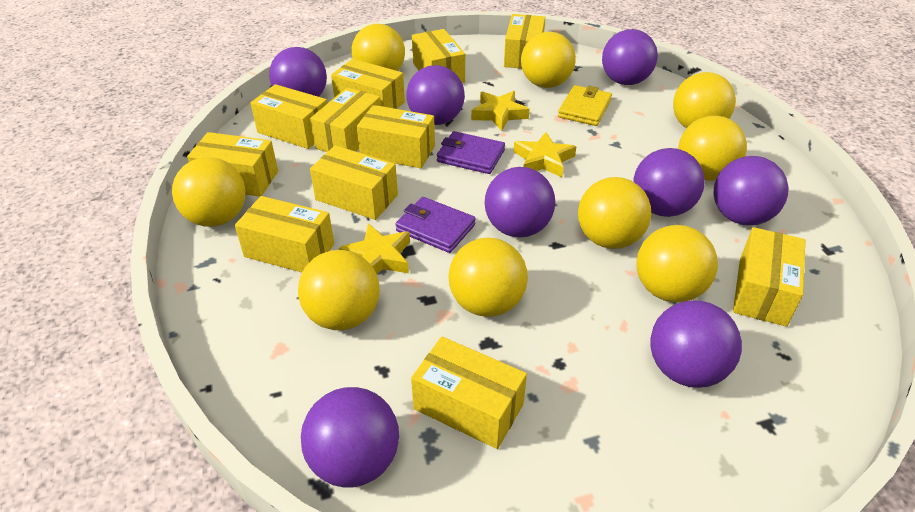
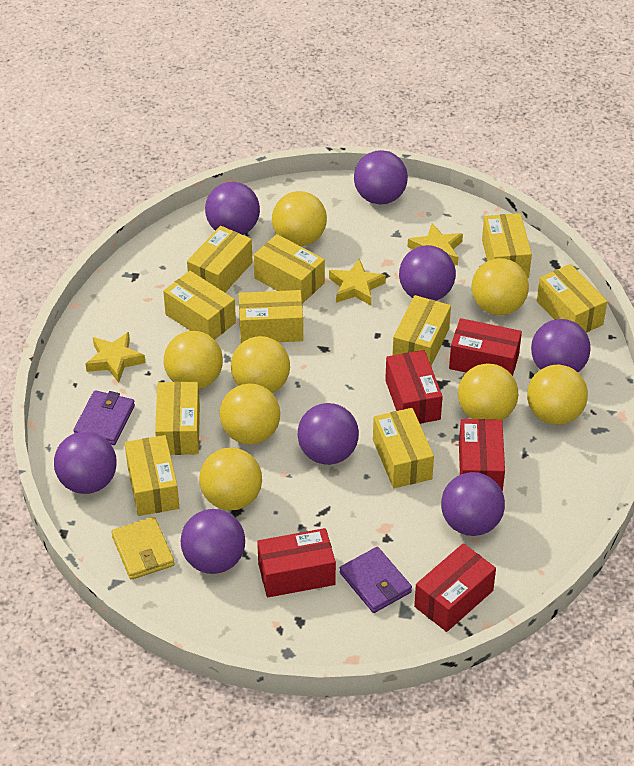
red box: none = 0 -> [257,528,336,598] [385,350,443,424] [414,543,496,632] [449,318,522,376] [459,419,505,492] = 5
yellow ball: [172,157,245,227] [298,250,380,330] [352,24,405,71] [448,238,528,317] [521,32,576,88] [578,177,651,249] [636,225,718,302] [673,72,736,128] [678,116,747,181] = 9 -> [164,331,223,389] [199,447,262,511] [220,384,280,445] [231,336,290,393] [272,191,327,246] [458,363,518,420] [471,258,529,315] [527,365,588,425] = 8
yellow box: [187,132,278,197] [235,196,334,272] [250,84,327,149] [310,87,381,152] [310,145,398,220] [331,59,405,109] [357,105,435,168] [411,337,527,449] [412,29,465,83] [504,14,545,69] [733,227,805,327] = 11 -> [125,435,179,516] [155,382,200,455] [163,271,236,340] [187,226,253,292] [239,290,303,343] [254,234,325,304] [373,408,434,488] [392,295,451,366] [482,213,532,278] [537,264,607,333] = 10

